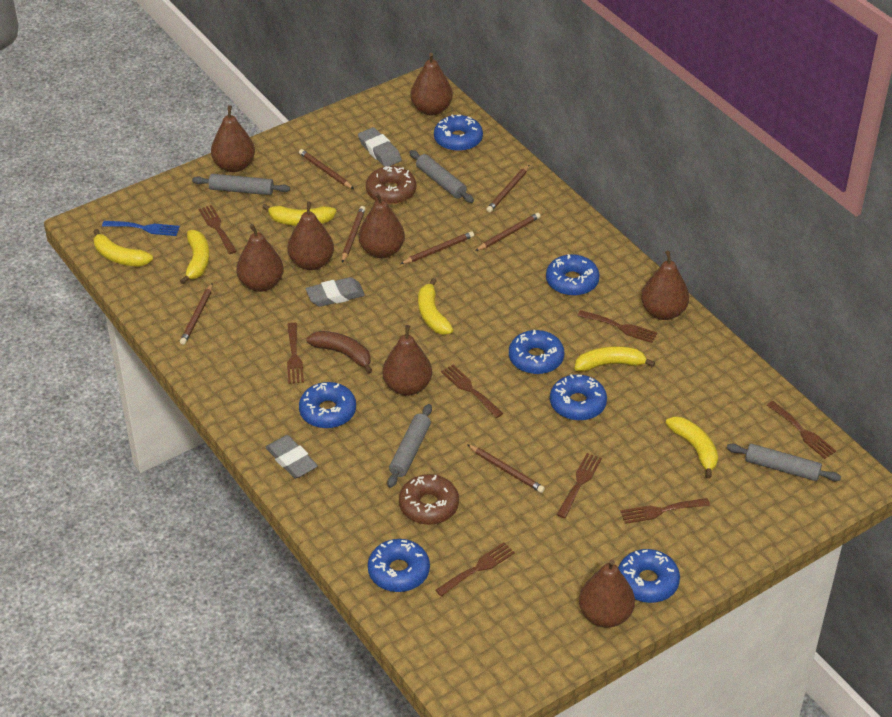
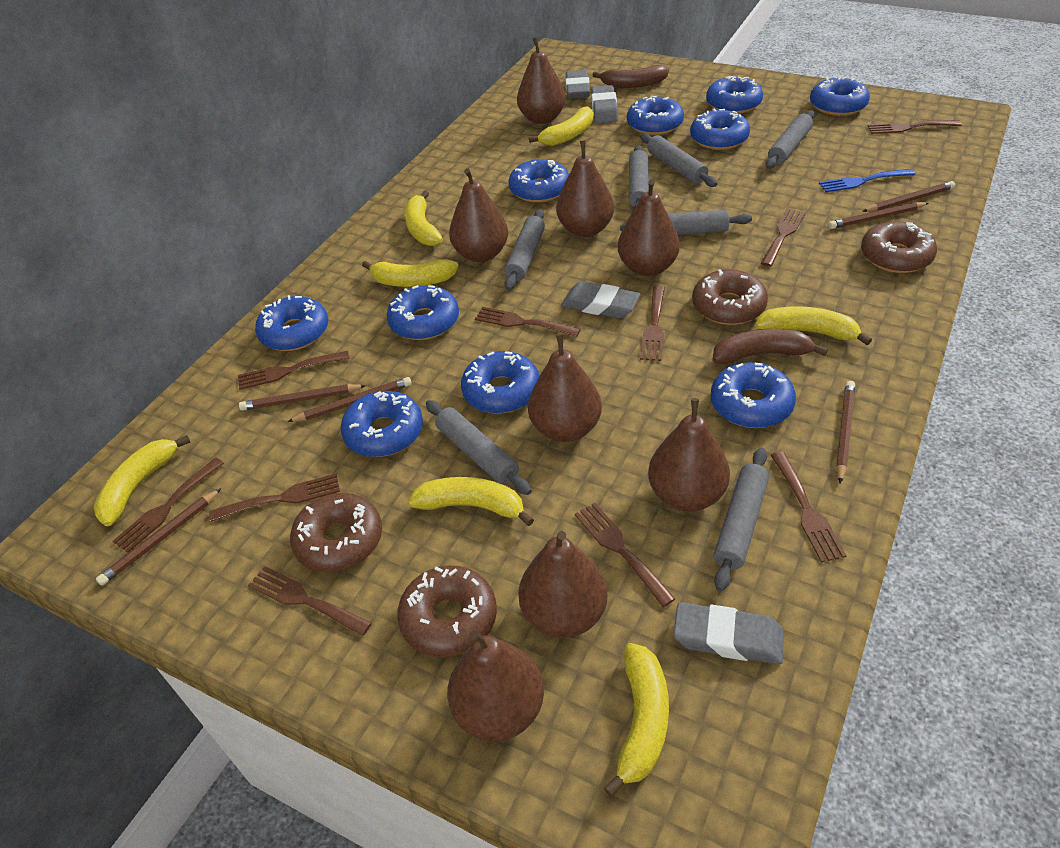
blue donut: [299,382,356,429] [368,539,430,592] [434,115,483,152] [509,330,564,374] [546,254,600,296] [550,374,607,421] [618,549,680,603] = 7 -> [255,295,328,351] [341,391,423,457] [386,285,459,340] [461,351,540,414] [508,159,569,203] [627,96,684,135] [690,109,750,150] [706,76,763,114] [710,362,796,428] [810,76,870,116] = 10
brown banana: [306,331,372,374] = 1 -> [592,65,669,88] [713,329,828,364] = 2
brown donut: [366,166,416,204] [399,474,459,525] = 2 -> [290,493,382,572] [397,565,497,658] [692,269,768,325] [861,221,937,273] = 4
brown fork: [199,205,237,254] [287,322,304,384] [436,542,515,597] [441,365,503,418] [557,453,602,518] [578,310,657,343] [620,498,710,524] [767,401,836,459] = 8 -> [113,457,224,553] [209,474,340,522] [238,351,350,390] [248,566,372,636] [475,307,581,337] [575,503,675,607] [640,286,665,361] [761,209,805,267] [770,452,847,563] [868,120,961,134] = 10
brown pencil: [180,283,213,345] [299,149,354,189] [342,206,365,263] [401,231,474,264] [467,444,545,493] [475,213,540,251] [486,165,529,213] = 7 -> [96,488,221,586] [239,384,366,411] [287,377,412,422] [828,202,928,229] [836,381,855,483] [862,181,955,212] = 6
grey eraser: [266,435,318,478] [306,277,365,307] [358,127,402,167] = 3 -> [561,281,640,319] [566,70,590,99] [591,85,618,123] [673,602,784,664] = 4
grey rolling pin: [192,174,290,195] [387,404,432,488] [409,150,474,203] [727,444,841,481] = 4 -> [426,400,532,495] [504,209,545,290] [620,210,752,235] [629,145,649,209] [640,133,717,187] [714,448,769,591] [766,110,815,169] = 7
yellow banana: [93,229,153,267] [180,230,209,284] [262,204,336,226] [418,278,453,335] [575,346,655,372] [666,416,718,479] = 6 -> [94,435,191,527] [362,259,459,287] [404,190,443,246] [408,477,534,526] [529,106,593,146] [604,643,669,797] [755,306,872,345] = 7

